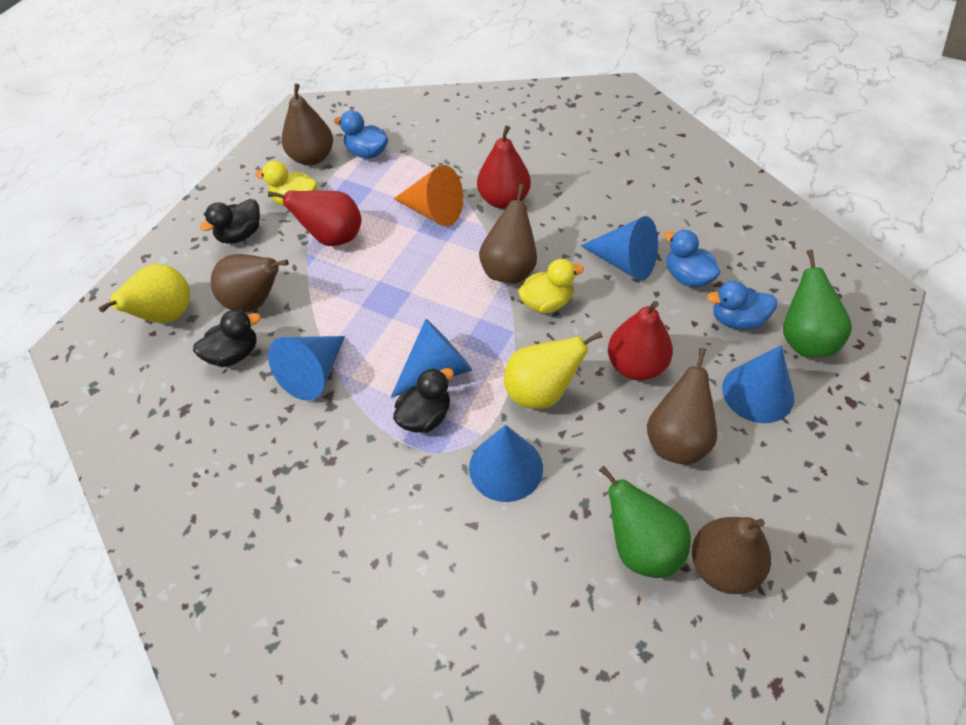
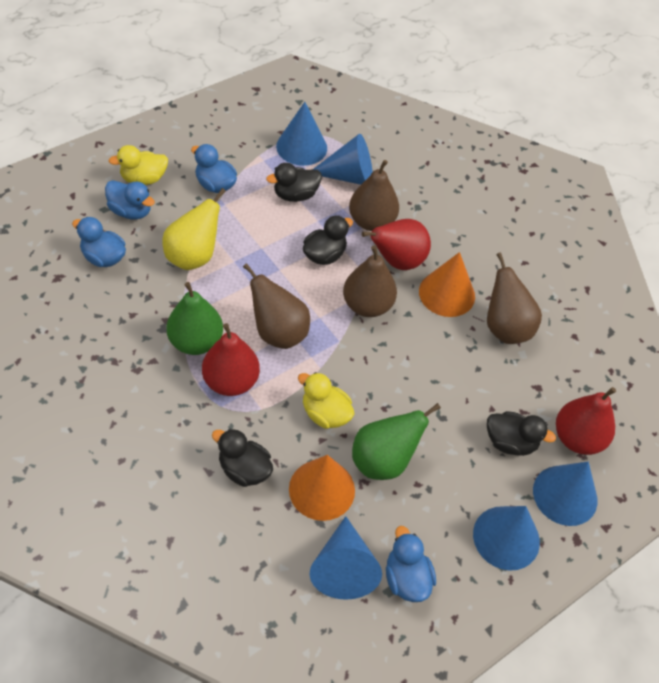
black duck: [193,310,261,367] [200,199,260,244] [393,368,454,433] = 3 -> [212,428,273,487] [266,163,322,202] [303,215,353,265] [487,411,556,456] = 4
blue duck: [334,110,388,159] [664,230,721,287] [707,281,778,330] = 3 -> [72,217,126,267] [105,180,155,220] [191,144,237,193] [386,526,436,602] = 4
brown pear: [211,254,289,312] [282,84,333,166] [479,184,537,284] [647,348,717,465] [692,517,771,594] = 5 -> [243,263,310,349] [343,245,397,317] [349,160,399,231] [487,252,542,344] = 4
orange cone: [394,165,463,226] = 1 -> [289,455,355,521] [419,252,475,317] = 2
yellow pear: [99,264,190,323] [504,331,603,409] = 2 -> [163,188,226,270] = 1

